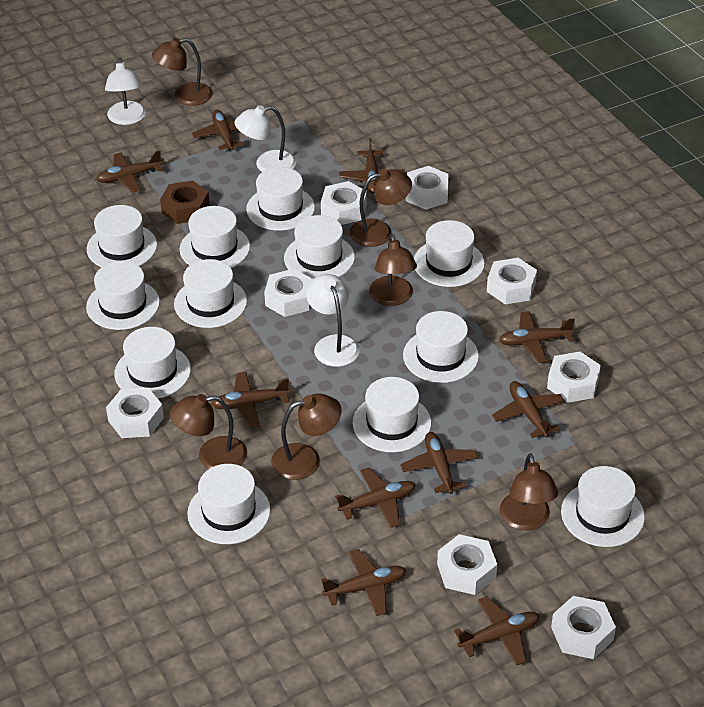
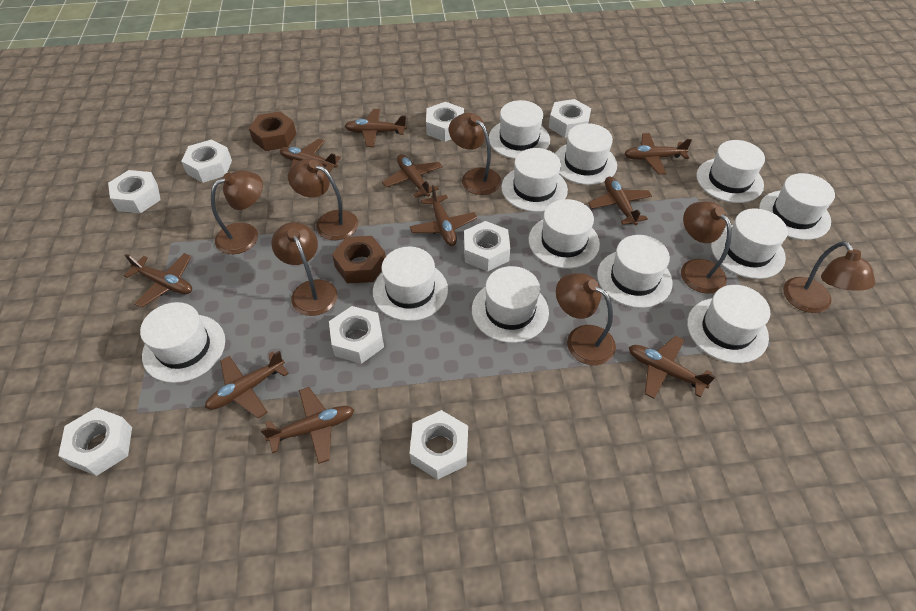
brown lamp: [152,38,213,106] [170,394,247,469] [271,393,342,480] [349,169,412,247] [369,234,417,306] [500,453,558,530] = 6 -> [211,170,263,254] [271,222,337,316] [288,159,358,240] [449,113,501,195] [556,273,616,365] [681,201,732,294] [783,241,876,313] = 7
brown nut: [160,181,210,224] = 1 -> [249,111,296,151] [332,236,386,283] = 2
white lamp: [105,58,146,125] [234,105,296,172] [306,274,360,367] = 3 -> none = 0

